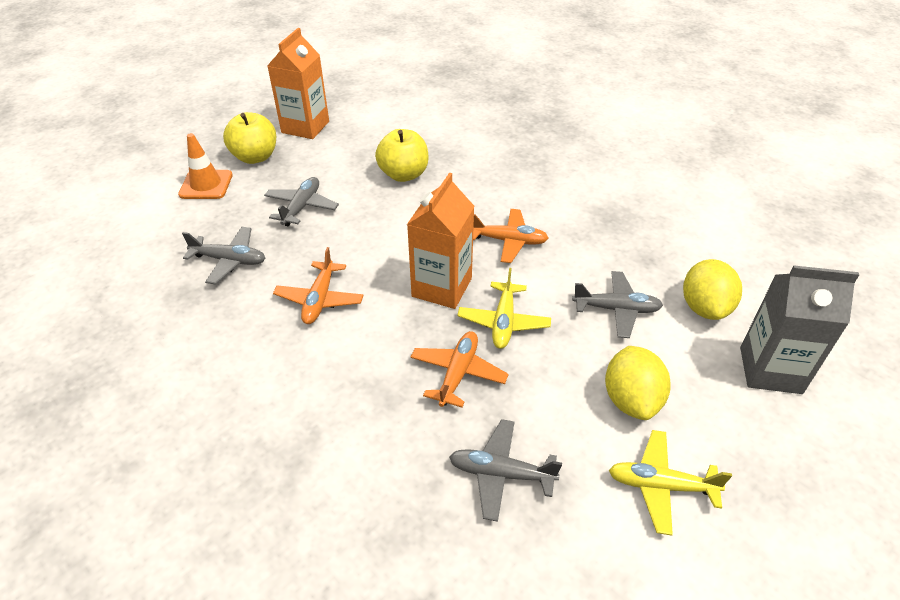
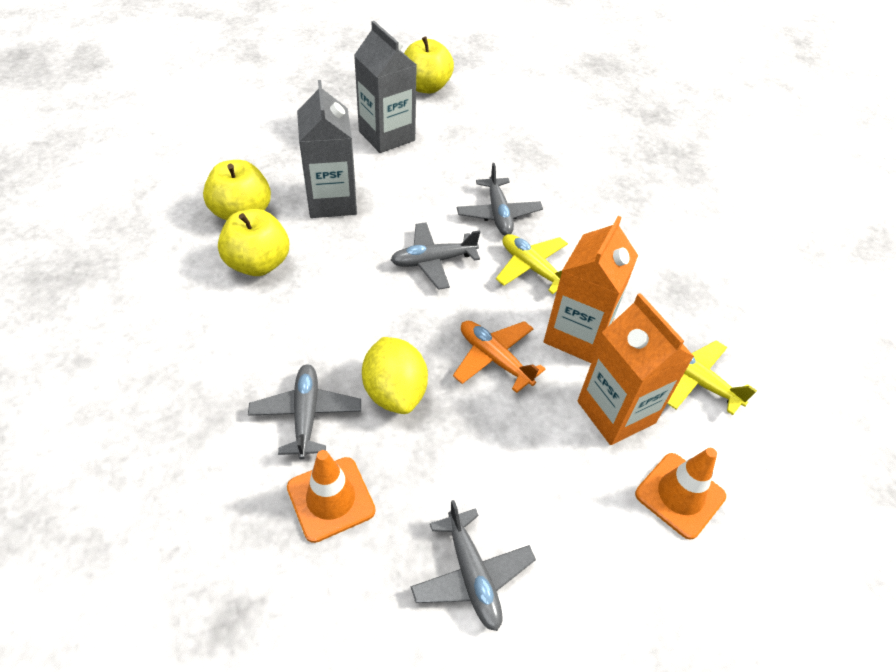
grey carton: [740,266,859,394] = 1 -> [297,80,357,218] [354,21,417,153] = 2
orange plane: [273,247,364,324] [411,331,509,407] [473,209,548,263] = 3 -> [453,321,545,393] = 1
orange traffic cone: [178,133,233,199] = 1 -> [287,450,376,543] [635,448,726,540] = 2
yellow apple: [223,112,276,164] [375,129,429,182] = 2 -> [203,160,271,220] [218,209,289,276] [404,37,454,93] = 3
yellow lemon: [605,346,671,420] [683,259,742,320] = 2 -> [362,337,428,414] = 1

